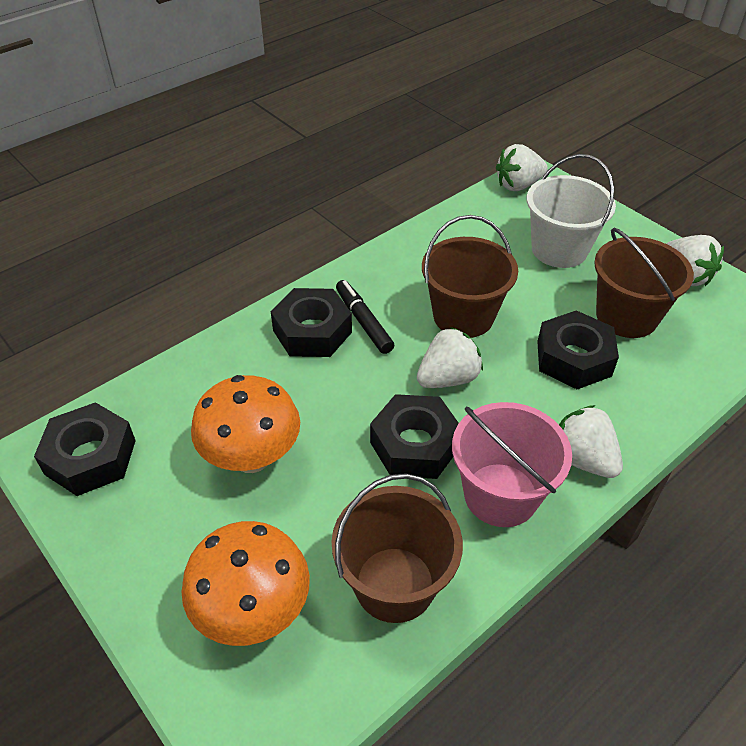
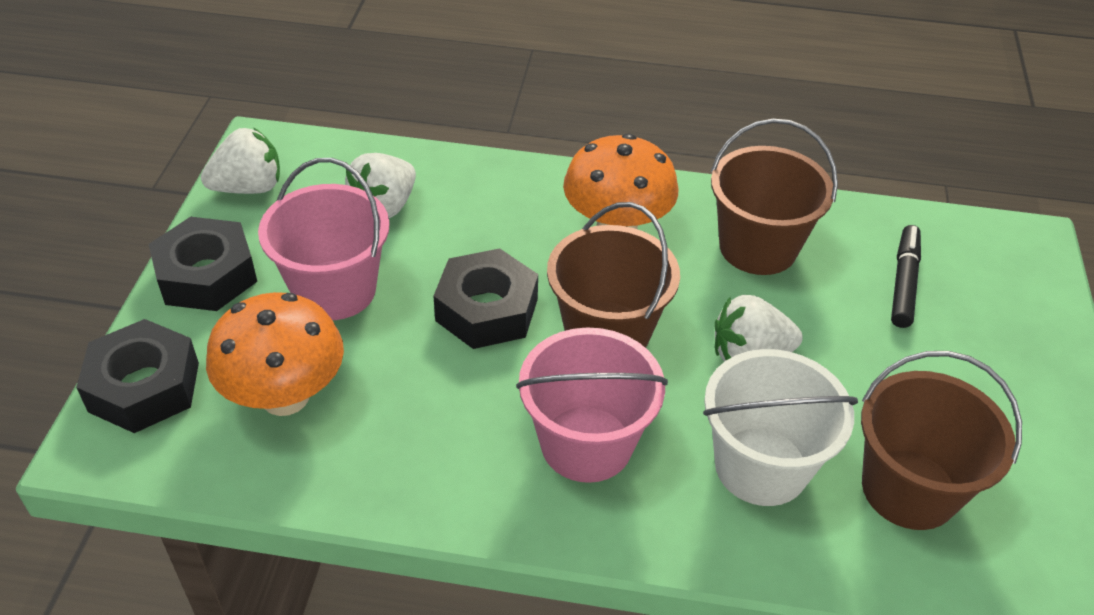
black nut: [34,402,136,496] [271,288,352,357] [370,394,459,479] [537,310,619,389] = 4 -> [76,319,199,433] [149,217,257,311] [433,248,538,349] = 3
pink bucket: [452,402,572,527] = 1 -> [258,158,390,320] [516,328,668,483] = 2
white strawberry: [417,327,483,388] [496,144,548,191] [559,405,623,478] [666,235,724,286] = 4 -> [201,127,280,194] [345,153,416,218] [714,295,803,362] = 3

